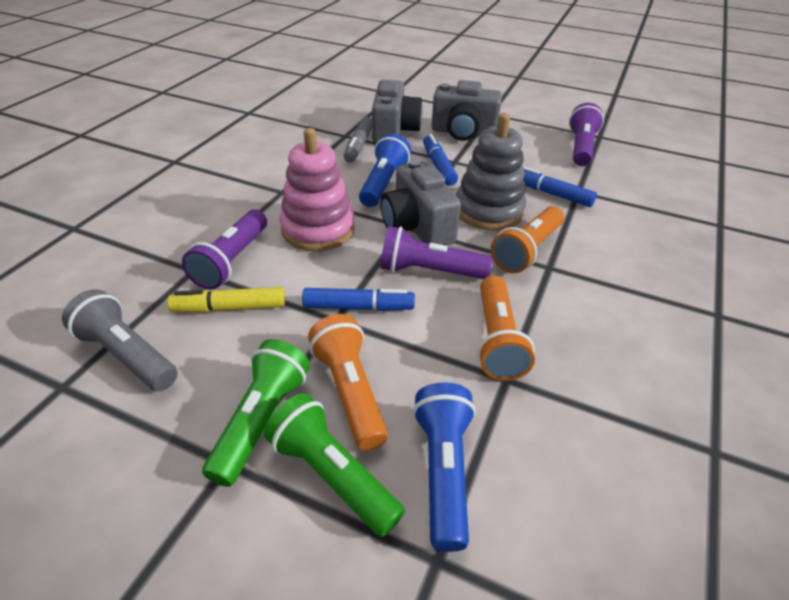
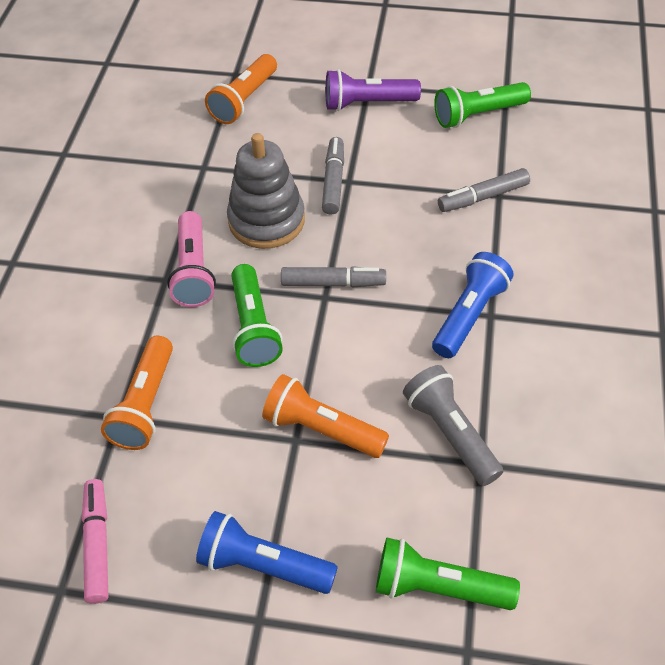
blue marker: [302,288,415,311] [423,134,458,186] [523,166,597,207] = 3 -> none = 0
green flashlight: [202,339,310,487] [264,393,405,537] = 2 -> [231,264,283,367] [376,538,520,610] [434,82,531,128] = 3
grey camera: [372,80,423,144] [381,159,461,245] [431,80,502,141] = 3 -> none = 0
grey marker: [344,117,372,162] = 1 -> [281,266,386,287] [322,137,344,215] [438,168,530,212] = 3
pink flashlight: none = 0 -> [167,211,216,307] = 1
pink marker: none = 0 -> [82,479,108,604] = 1
pink stacking toy: [280,128,355,251] = 1 -> none = 0
purple flashlight: [182,209,267,290] [380,226,493,279] [569,103,604,166] = 3 -> [325,69,421,111] = 1
yellow marker: [167,287,285,312] = 1 -> none = 0

